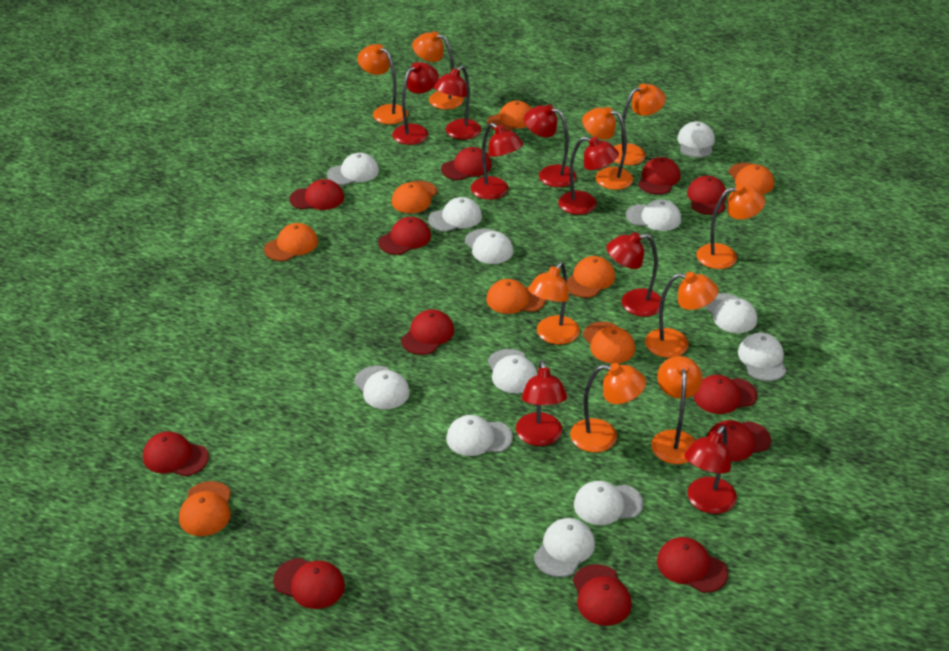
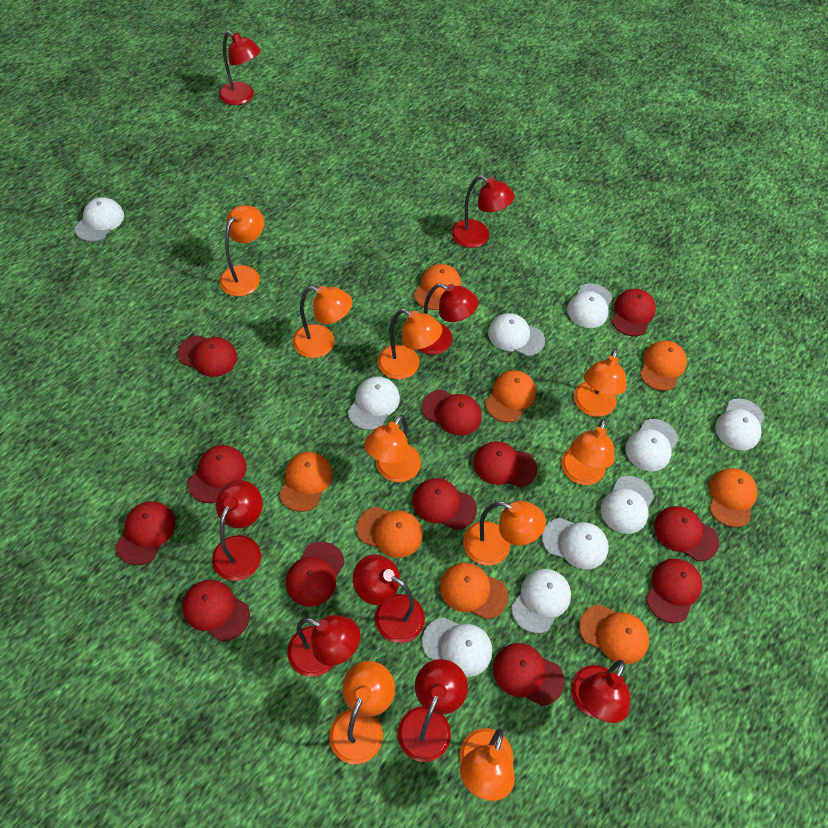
white cap: [327,153,379,185] [354,366,410,409] [428,197,482,232] [446,415,513,456] [465,229,513,264] [488,349,537,393] [534,518,595,577] [574,481,643,525] [626,199,681,231] [677,122,715,158] [705,293,757,333] [738,333,787,381] = 12 -> [75,197,124,242] [348,376,400,430] [422,617,492,677] [488,313,545,356] [511,569,571,633] [542,518,609,569] [567,283,613,328] [601,476,654,534] [625,419,679,471] [715,399,764,450] = 10

